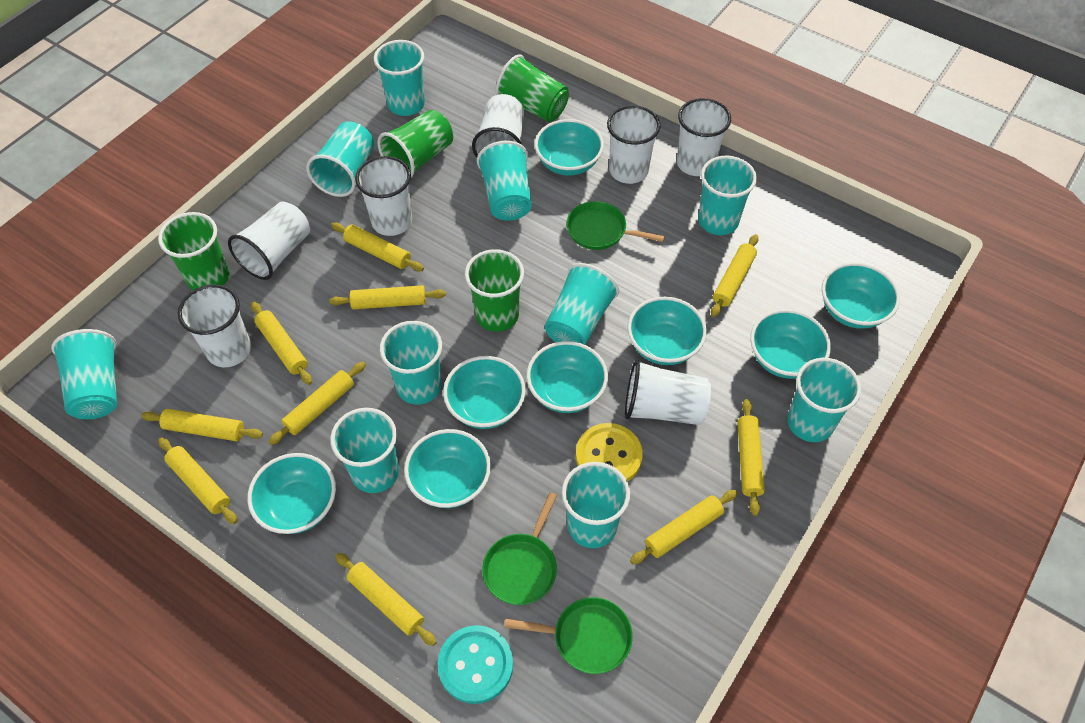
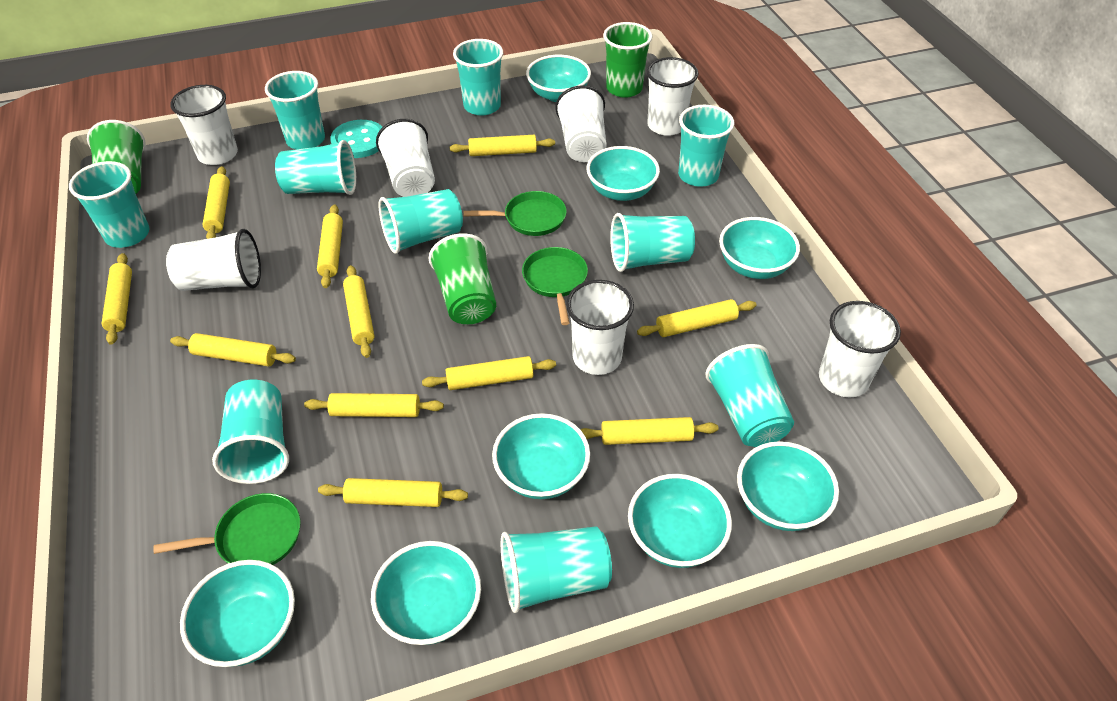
green cup: [158,212,229,290] [377,110,453,178] [465,249,524,332] [495,54,569,122] = 4 -> [87,120,146,194] [428,233,496,324] [603,22,652,98] = 3
yellow button: [576,423,643,482] = 1 -> none = 0
yellow rolling pin: [141,409,263,441] [158,437,237,524] [251,302,312,385] [269,362,366,445] [329,285,446,310] [331,222,424,271] [336,553,436,646] [630,490,738,564] [711,234,759,317] [737,399,765,516] = 10 -> [102,253,132,345] [170,333,296,366] [202,166,230,239] [304,393,444,417] [317,204,343,288] [318,478,468,507] [343,265,374,358] [422,356,556,390] [450,135,555,156] [580,417,718,445] [637,299,757,337] = 11

